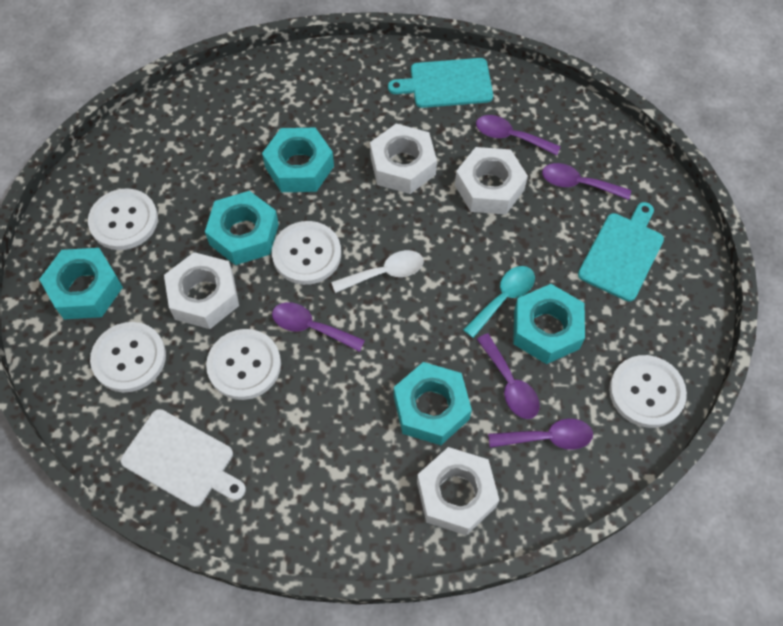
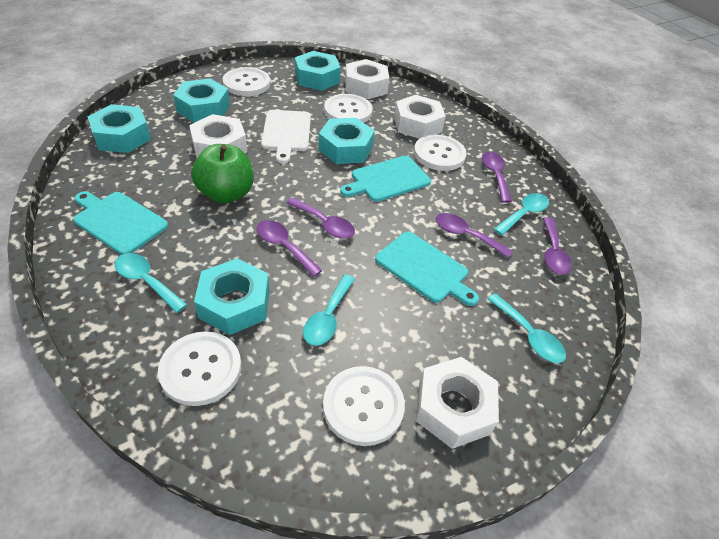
green apple: none = 0 -> [191,144,254,203] = 1
turquoise cutting board: [388,58,493,108] [578,202,664,302] = 2 -> [73,191,168,255] [340,156,431,202] [375,232,479,306] = 3
turquoise spoon: [463,266,535,338] = 1 -> [115,253,187,313] [303,275,355,346] [488,294,566,363] [494,193,549,235] = 4
white spoon: [331,250,424,293] = 1 -> none = 0

